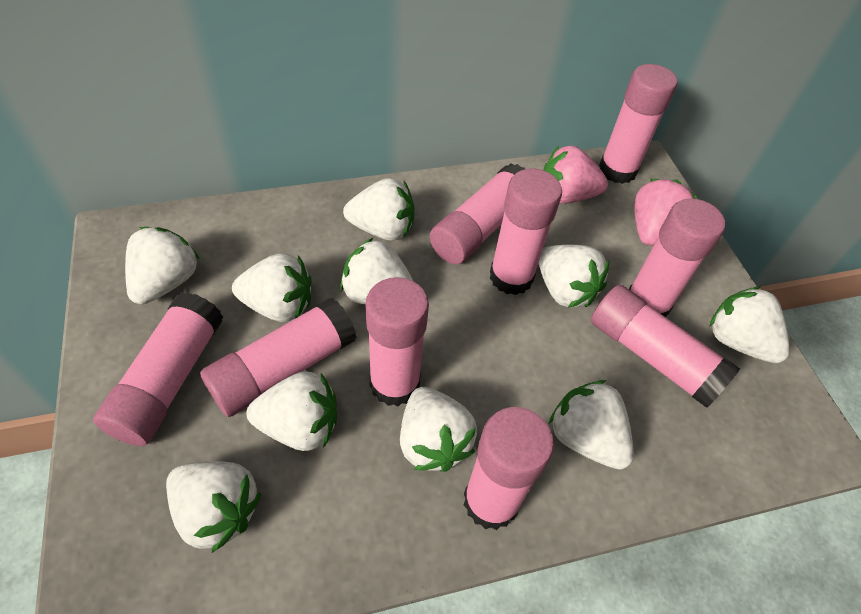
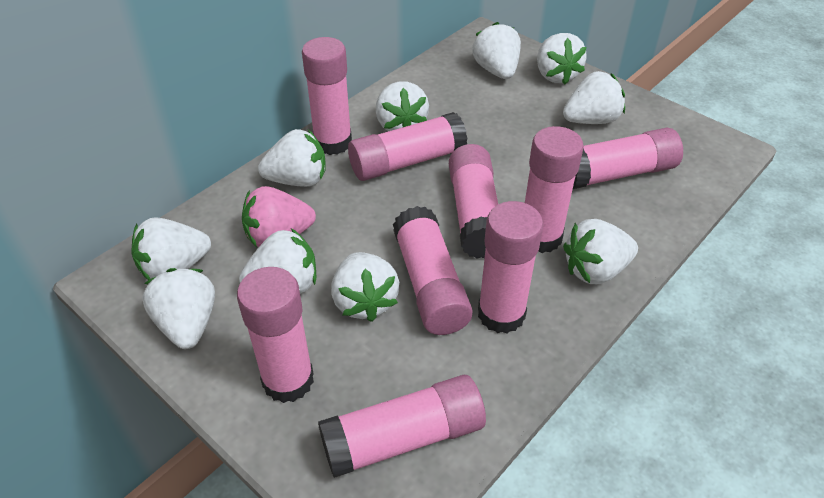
pink strawberry: [544,146,608,204] [634,179,698,246] = 2 -> [242,186,316,248] = 1

